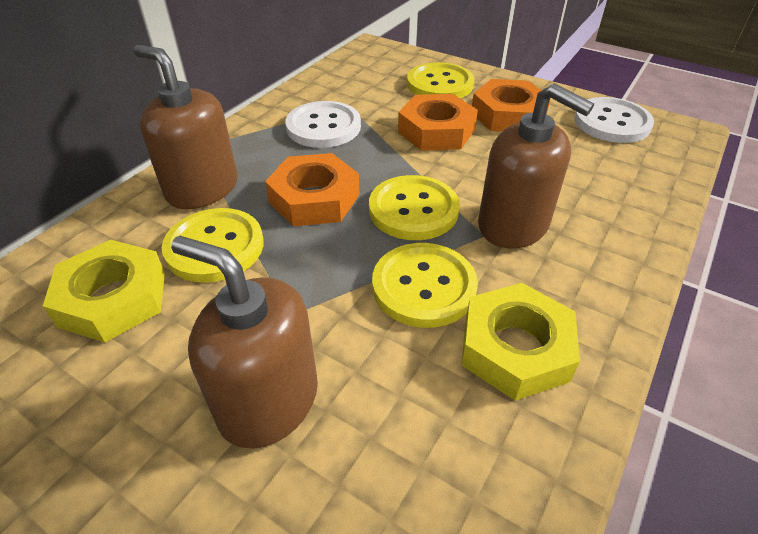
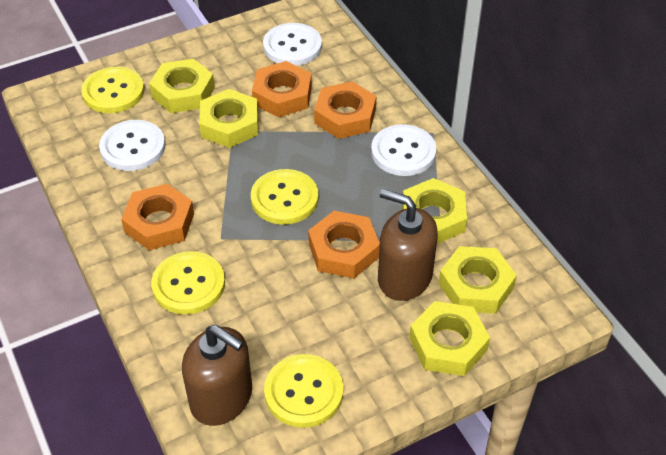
brown soap dispenser: [134,45,238,209] [171,236,318,449] [478,83,594,249] = 3 -> [182,325,252,426] [378,189,438,301] = 2
orange nut: [265,153,360,226] [398,94,478,151] [472,79,551,132] = 3 -> [121,184,194,250] [252,61,312,117] [308,211,380,279] [314,81,376,139] = 4
white button: [285,101,361,148] [574,97,654,143] = 2 -> [99,120,165,171] [263,23,322,66] [371,124,436,176] = 3
yellow nut: [43,240,165,342] [462,283,580,401] = 2 -> [149,59,215,113] [199,89,258,148] [402,178,467,244] [409,301,490,376] [439,246,517,314] = 5

